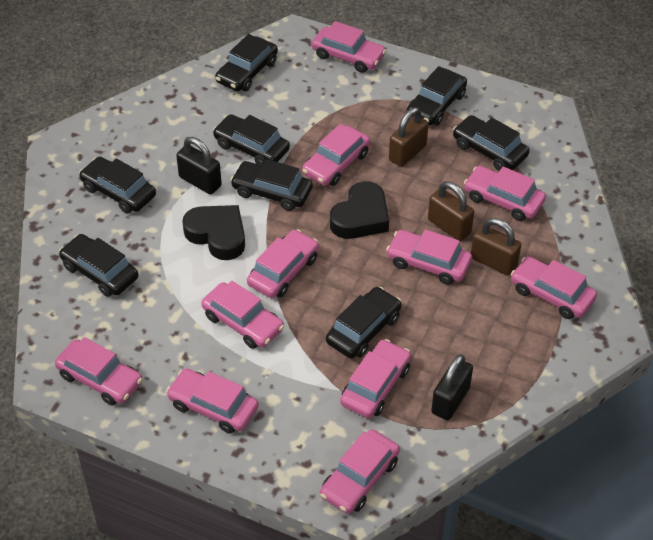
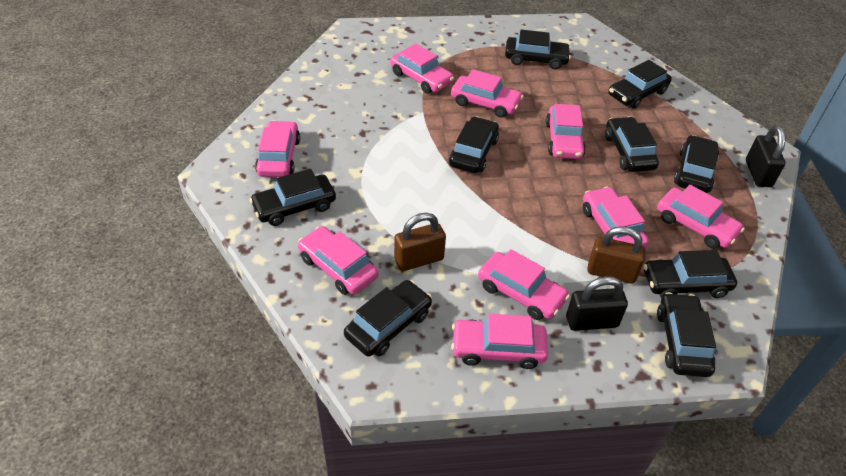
black car: [59,234,138,297] [79,157,156,214] [213,114,290,166] [215,34,278,91] [230,159,313,211] [326,287,402,358] [406,66,467,125] [453,115,530,171] = 8 -> [250,169,336,226] [344,280,432,357] [449,117,499,173] [505,30,571,70] [605,116,659,172] [608,60,672,108] [644,250,737,298] [657,292,716,377] [674,135,719,193] = 9
black heart: [182,205,245,260] [330,181,389,239] = 2 -> none = 0
brown padlock: [389,107,429,167] [428,181,474,241] [471,218,521,276] = 3 -> [394,213,446,271] [587,226,645,284] = 2
pink car: [55,337,143,406] [166,369,259,434] [201,281,284,349] [247,229,319,298] [302,124,370,186] [312,21,386,73] [320,430,400,514] [340,339,411,418] [386,229,472,285] [464,166,546,221] [511,256,597,319] = 11 -> [255,120,300,177] [298,226,378,295] [390,44,454,94] [451,69,523,118] [451,314,548,369] [478,249,570,320] [546,104,586,159] [583,187,649,248] [657,185,744,249] = 9

